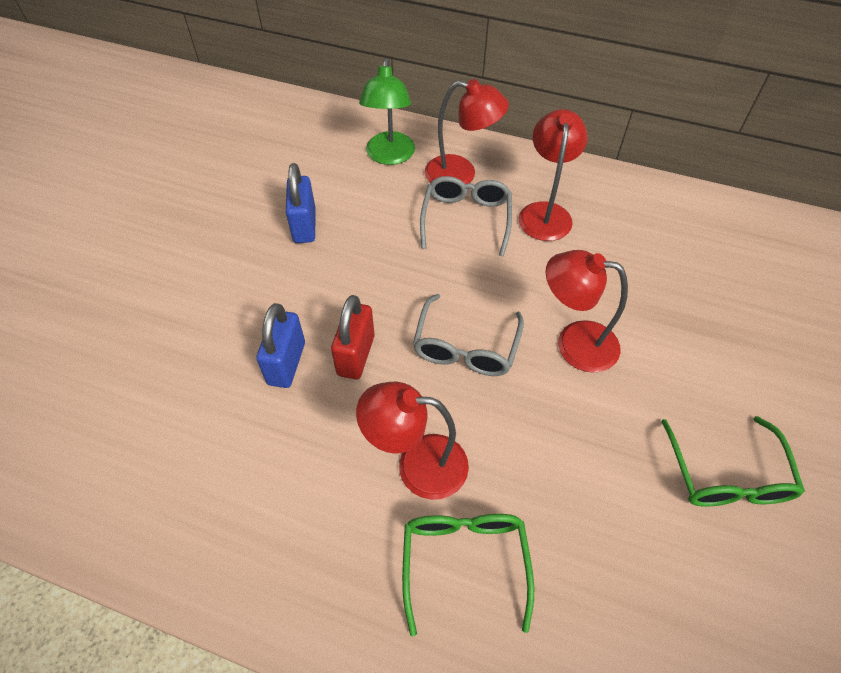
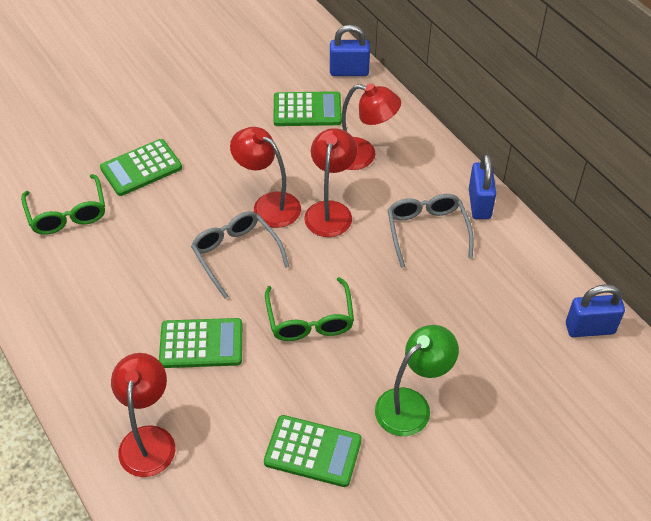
blue padlock: [256,303,305,388] [286,163,315,243] = 2 -> [330,25,370,76] [469,154,496,219] [566,284,625,337] = 3
green calculator: none = 0 -> [100,139,182,196] [159,318,242,368] [264,415,362,487] [273,91,342,126] = 4
red padlock: [331,295,375,380] = 1 -> none = 0

